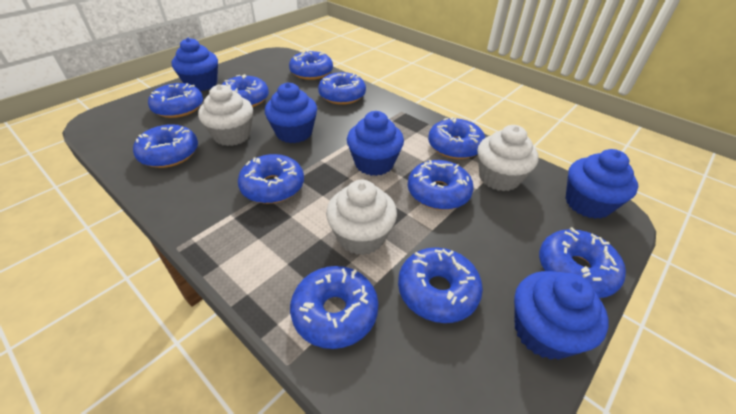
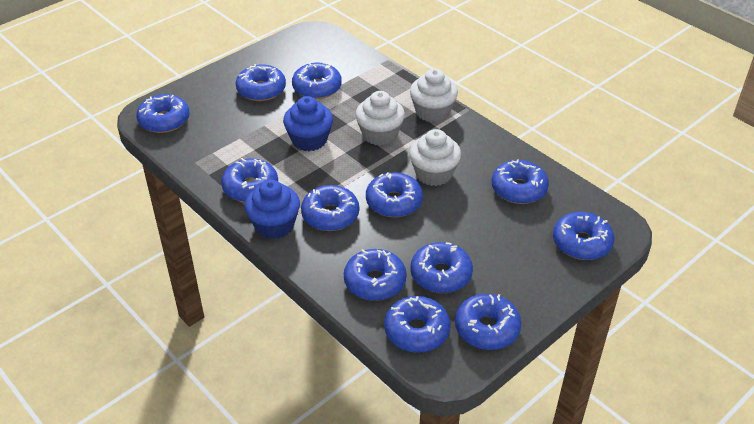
blue cupcake: [171,38,218,91] [265,82,317,143] [347,111,404,176] [514,271,609,360] [565,149,638,219] = 5 -> [245,180,300,239] [283,96,333,151] = 2
blue donut: [133,124,198,168] [148,83,203,118] [221,74,269,107] [238,154,304,204] [289,50,333,80] [290,266,378,349] [318,72,366,105] [398,247,483,323] [408,160,474,210] [428,117,485,159] [539,227,626,298] = 11 -> [136,94,190,133] [221,158,278,202] [235,64,286,101] [292,62,342,99] [301,185,359,231] [344,249,407,301] [366,172,423,217] [384,296,451,353] [410,242,473,293] [455,294,522,350] [492,159,549,204] [553,212,614,260] = 12

